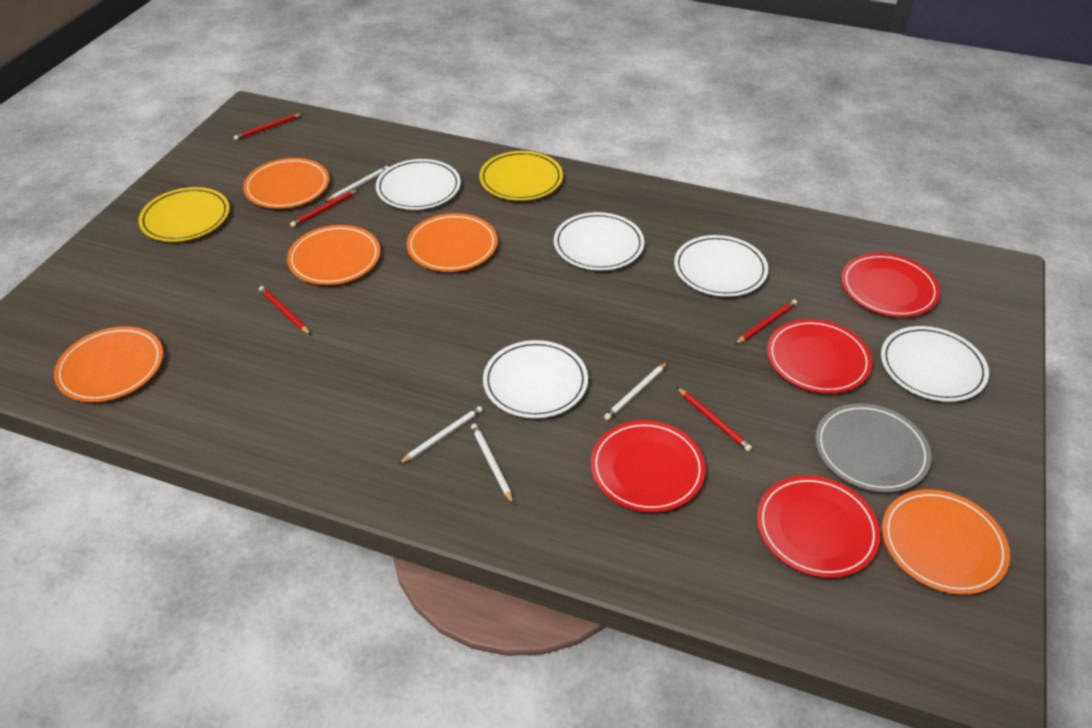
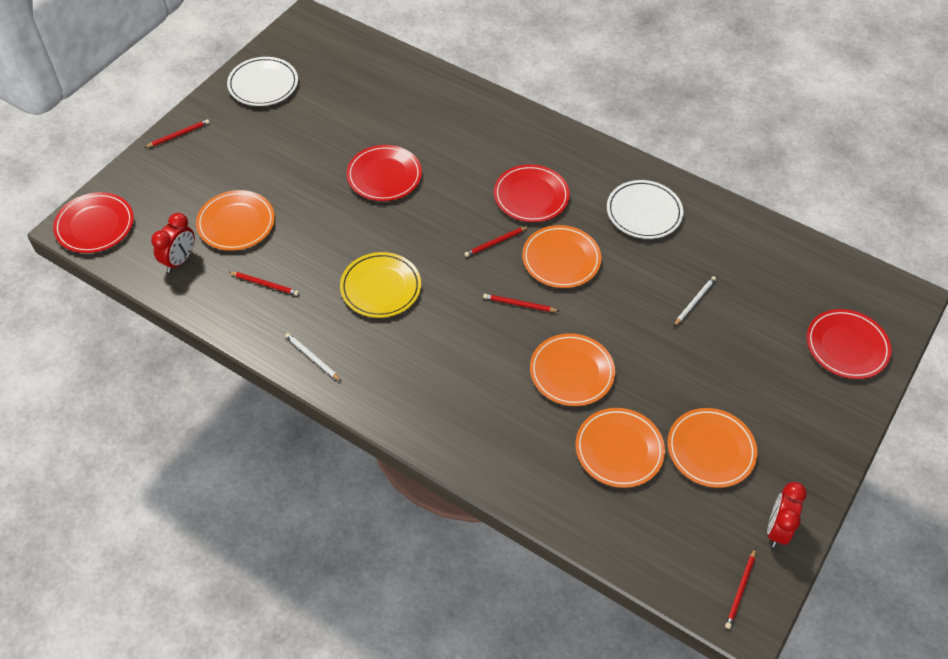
grey plate: [815,403,932,493] = 1 -> none = 0
red clock: none = 0 -> [151,213,195,273] [767,482,807,548] = 2
white pencil: [325,166,389,202] [399,406,483,464] [471,424,514,504] [604,362,668,420] = 4 -> [285,333,341,381] [674,276,716,326] = 2
white plate: [376,159,461,210] [483,340,588,418] [554,212,644,271] [674,235,768,297] [881,326,989,402] = 5 -> [227,57,298,106] [607,180,683,239] = 2
yellow plate: [138,187,230,242] [479,151,563,201] = 2 -> [340,252,421,318] = 1

